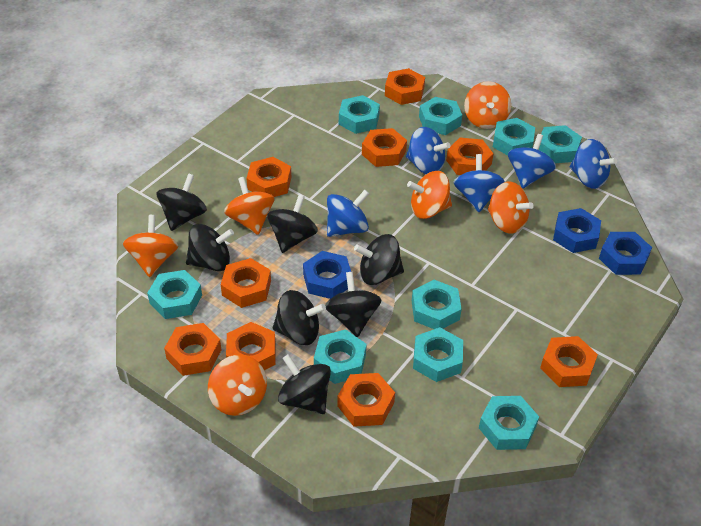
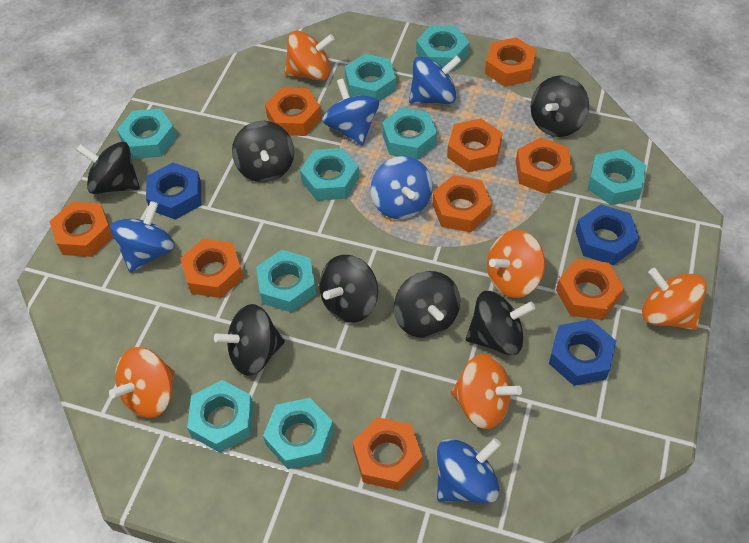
orange spinning top: [123,215,178,277] [208,355,267,416] [224,177,275,235] [407,171,452,219] [464,81,511,129] [488,181,534,234] = 6 -> [109,347,175,418] [285,31,335,81] [451,354,522,429] [487,230,545,298] [642,268,707,330] = 5

